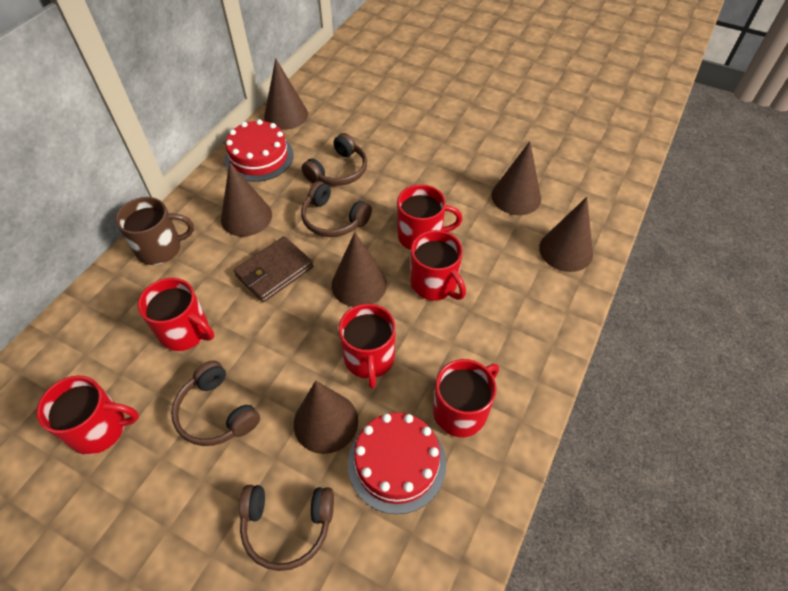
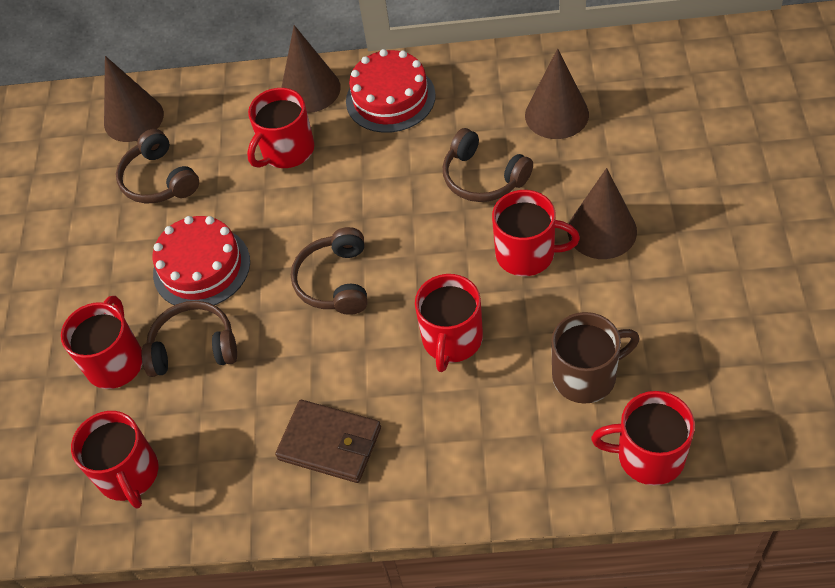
brown cone: [221,162,272,237] [264,58,308,130] [294,381,358,454] [332,232,387,307] [492,141,541,215] [539,197,593,272] = 6 -> [104,56,164,142] [281,25,341,113] [525,48,589,139] [568,168,637,259] = 4

